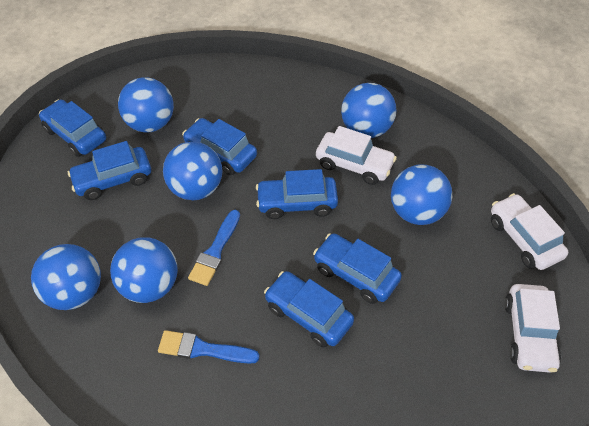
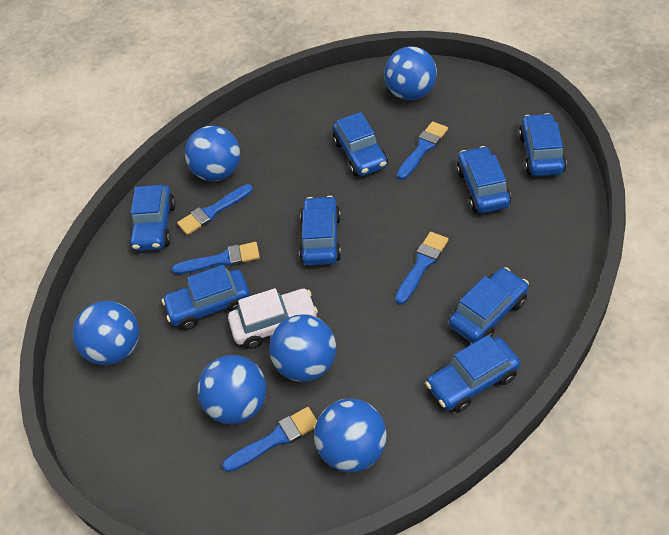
blue brush: [158,330,260,364] [188,210,240,286] = 2 -> [172,242,260,274] [177,184,253,235] [222,407,317,472] [395,232,449,304] [397,121,448,180] = 5
blue car: [39,99,106,157] [68,141,151,200] [182,118,257,175] [256,169,338,219] [264,271,354,348] [313,233,402,304] = 6 -> [129,185,176,251] [162,265,250,330] [299,196,341,266] [333,112,388,176] [425,335,520,413] [449,267,529,343] [456,146,511,213] [519,113,567,176] = 8
white car: [316,126,397,185] [491,193,568,270] [504,284,561,373] = 3 -> [228,288,318,349] = 1

